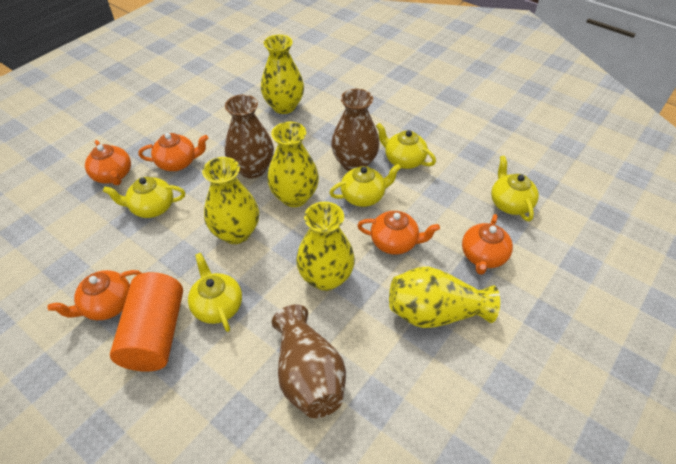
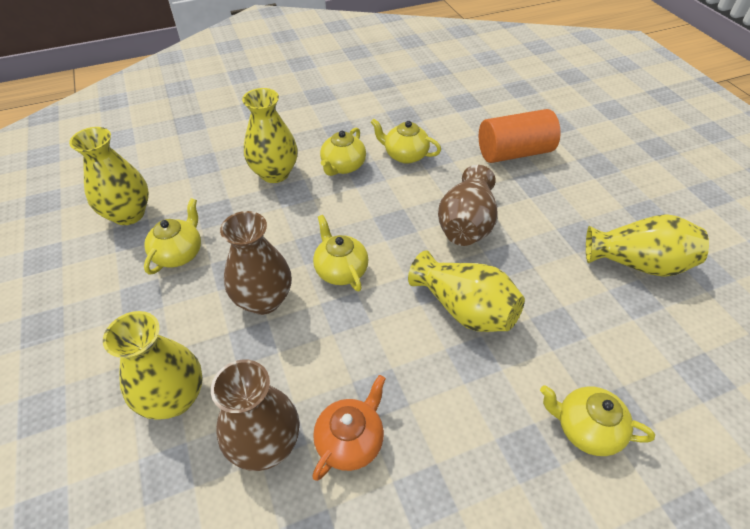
orange teapot: [48,270,141,320] [85,140,131,185] [139,133,208,171] [357,211,440,255] [462,214,513,275] = 5 -> [312,375,386,481] = 1

